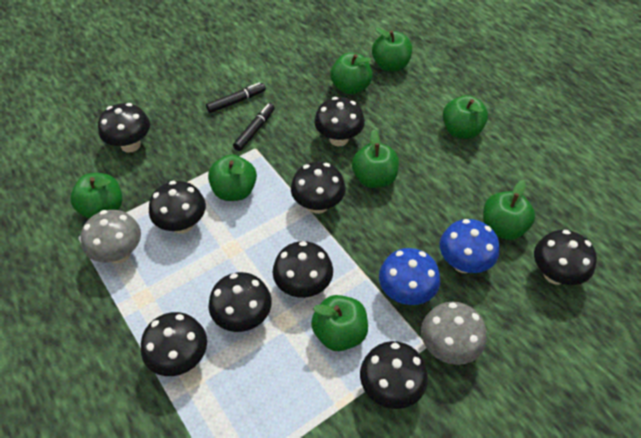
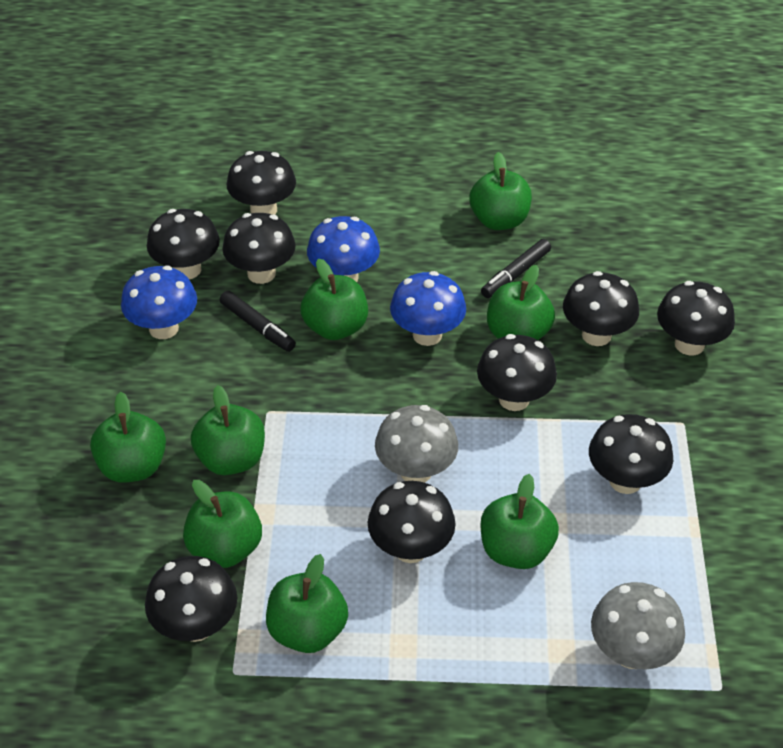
blue mushroom: [379,248,440,305] [440,219,499,273] = 2 -> [121,266,197,339] [307,216,380,282] [390,271,466,346] = 3

